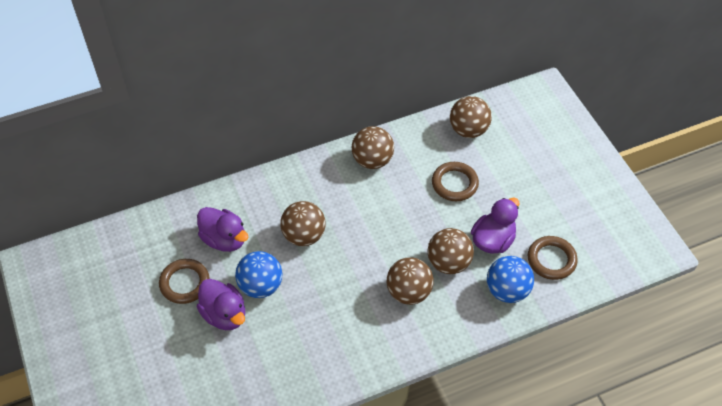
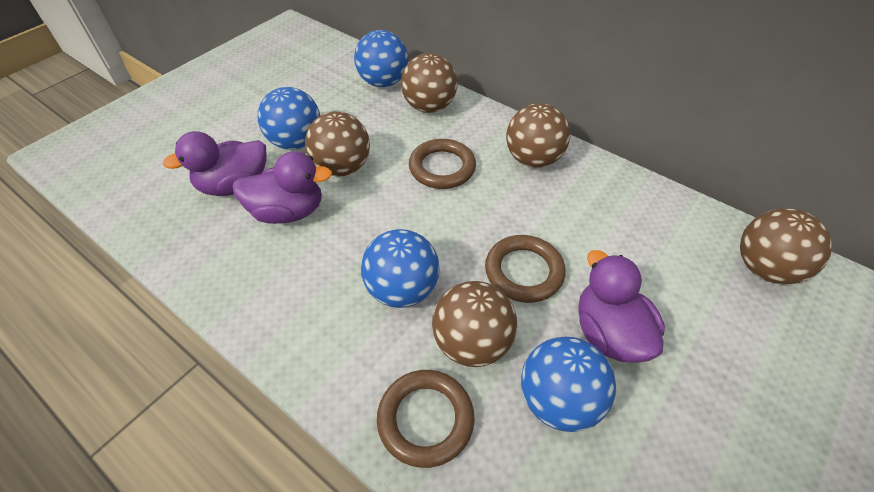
blue ball: [235,251,282,298] [487,256,534,303] = 2 -> [258,87,320,150] [354,30,408,87] [361,229,440,308] [521,337,616,432] = 4

